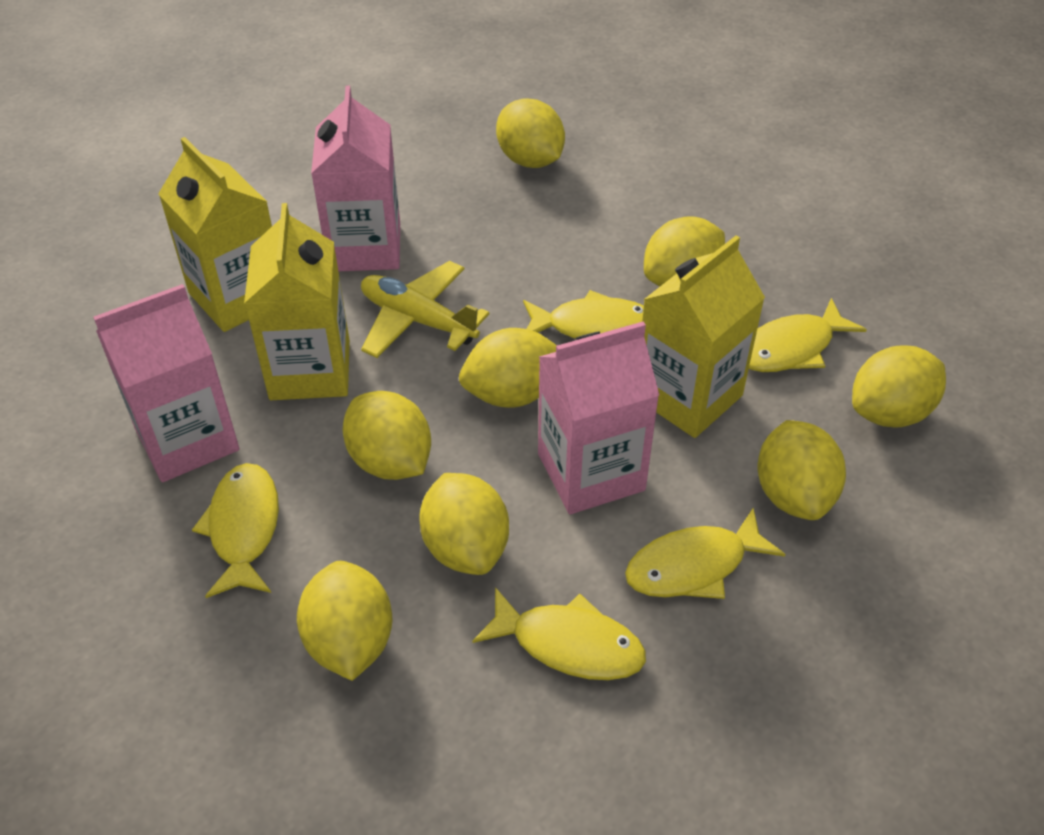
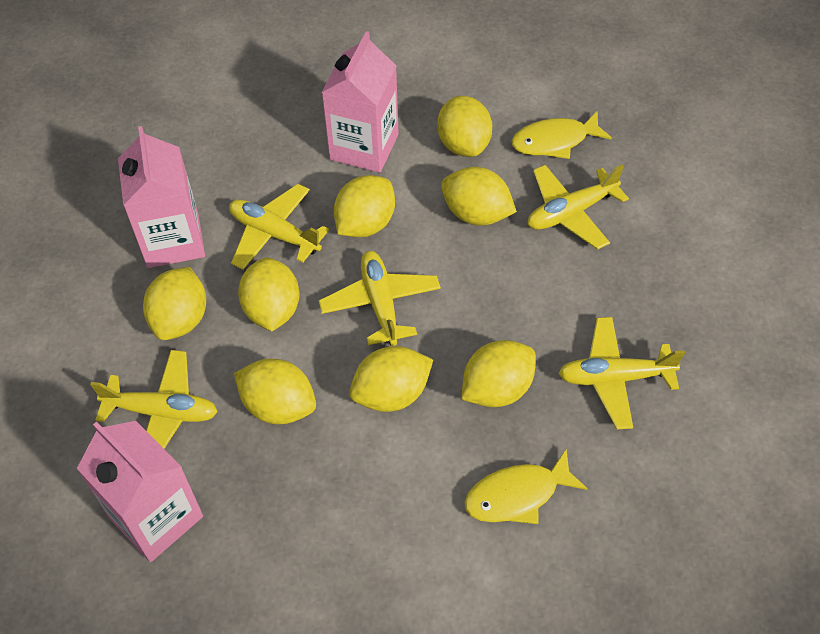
yellow carton: [158,137,272,332] [244,203,350,400] [642,236,765,438] = 3 -> none = 0
yellow fish: [192,463,279,598] [472,587,646,680] [523,290,644,339] [625,508,785,599] [749,298,867,372] = 5 -> [464,449,588,524] [512,111,612,159] = 2
yellow plane: [361,261,489,358] = 1 -> [90,350,218,449] [229,184,329,270] [319,251,441,346] [528,165,629,250] [558,317,685,429] = 5

